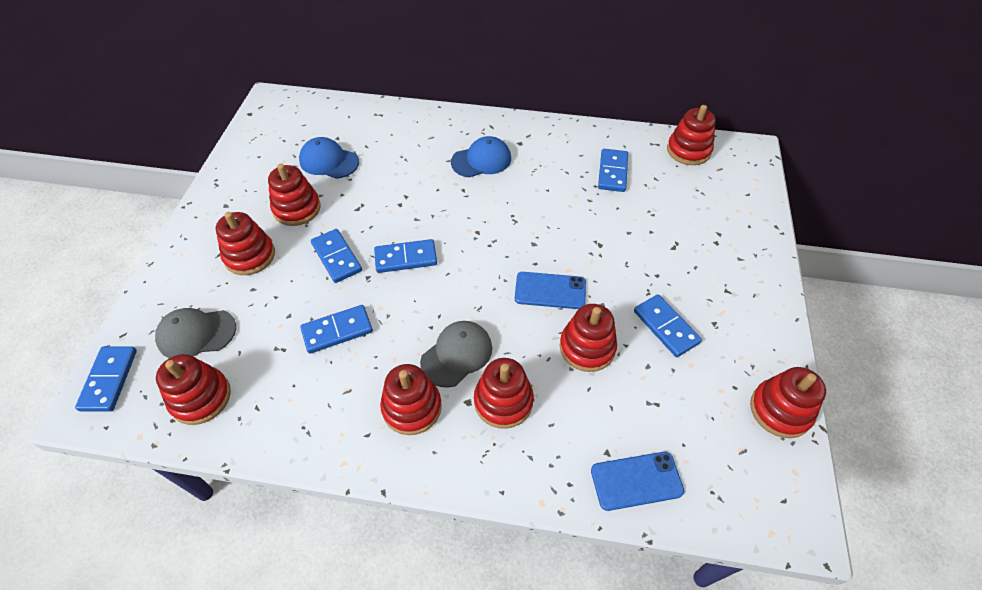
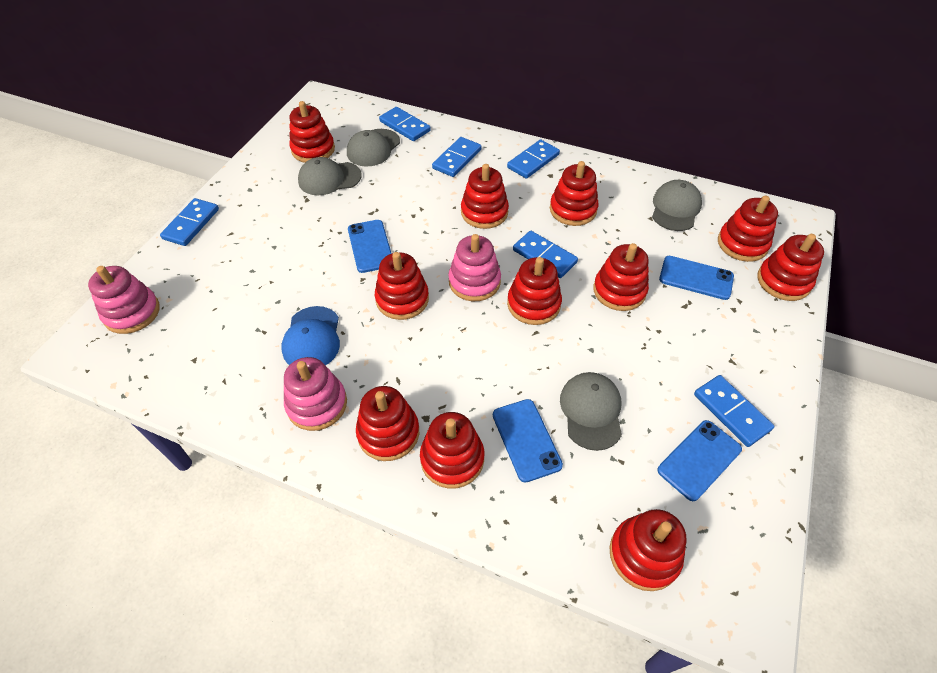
blue cap: [299,137,359,179] [451,136,511,177] = 2 -> [281,306,340,366] = 1
blue phone: [515,272,586,309] [591,452,685,511] = 2 -> [348,220,392,273] [493,399,563,483] [657,420,742,501] [659,256,734,300] = 4
grey cap: [155,308,236,358] [420,321,492,388] = 2 -> [298,157,362,195] [347,129,400,166] [560,372,622,451] [652,180,702,231] = 4
pink stacking toy: none = 0 -> [88,266,160,334] [284,357,347,431] [448,234,501,301] = 3
red stacking toy: [156,354,231,425] [216,212,275,275] [268,164,321,226] [380,364,442,435] [474,358,534,429] [560,304,617,372] [667,105,716,165] [750,367,826,438] = 8 -> [289,101,335,163] [356,386,419,461] [375,252,429,320] [420,412,484,489] [461,164,509,229] [507,257,562,325] [550,161,598,226] [593,243,649,311] [610,509,687,591] [718,195,778,262] [757,234,824,301] = 11

